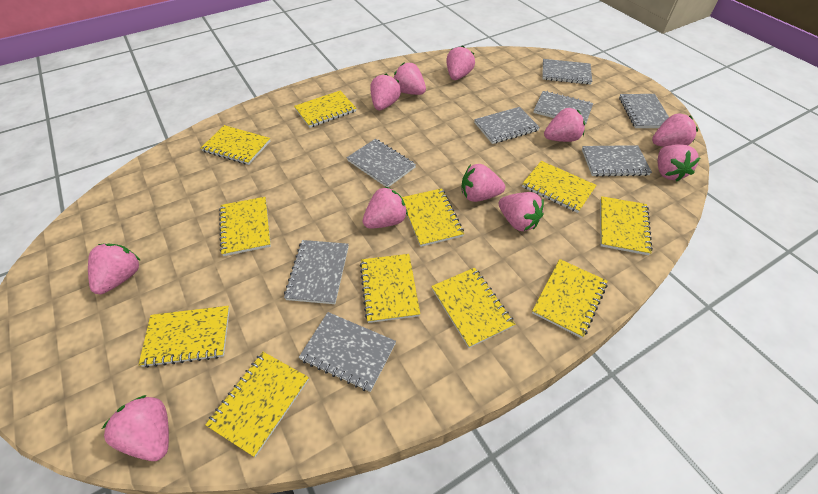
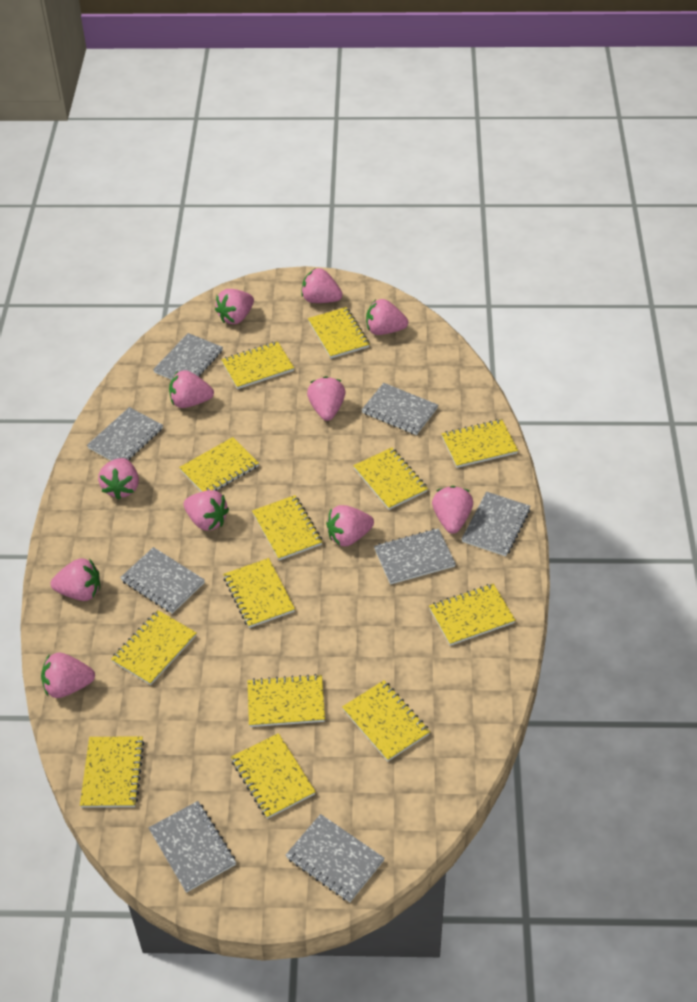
yellow notebook: [138,306,230,368] [201,125,271,165] [205,352,309,457] [219,197,271,256] [294,90,356,128] [360,254,420,323] [402,188,464,247] [431,268,515,348] [522,161,597,213] [532,259,608,338] [600,196,653,255] = 11 -> [80,736,144,808] [111,610,196,685] [179,437,259,492] [221,341,294,389] [223,558,295,628] [231,733,316,819] [248,674,325,727] [252,495,323,560] [308,307,370,359] [342,680,430,761] [353,448,428,510] [429,584,515,646] [441,419,518,468] = 13

